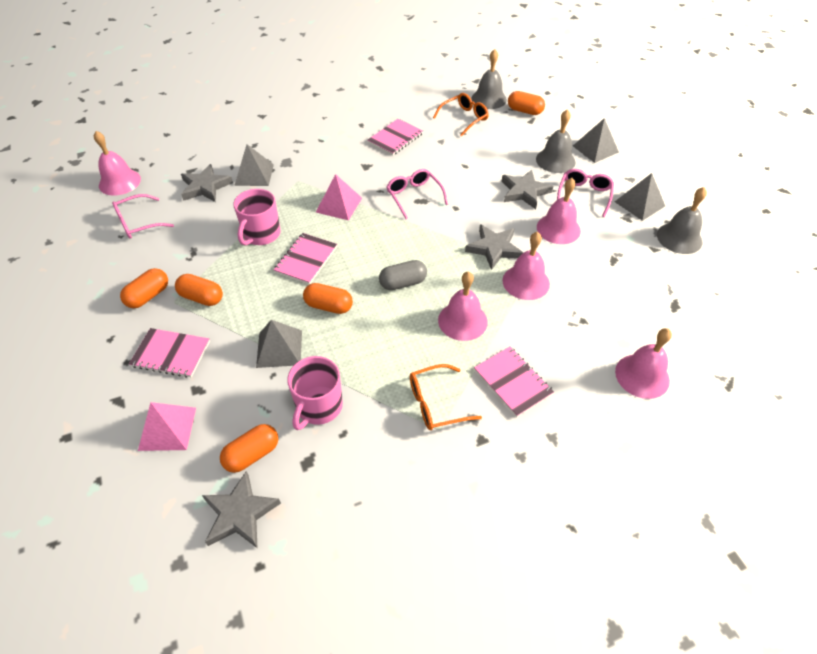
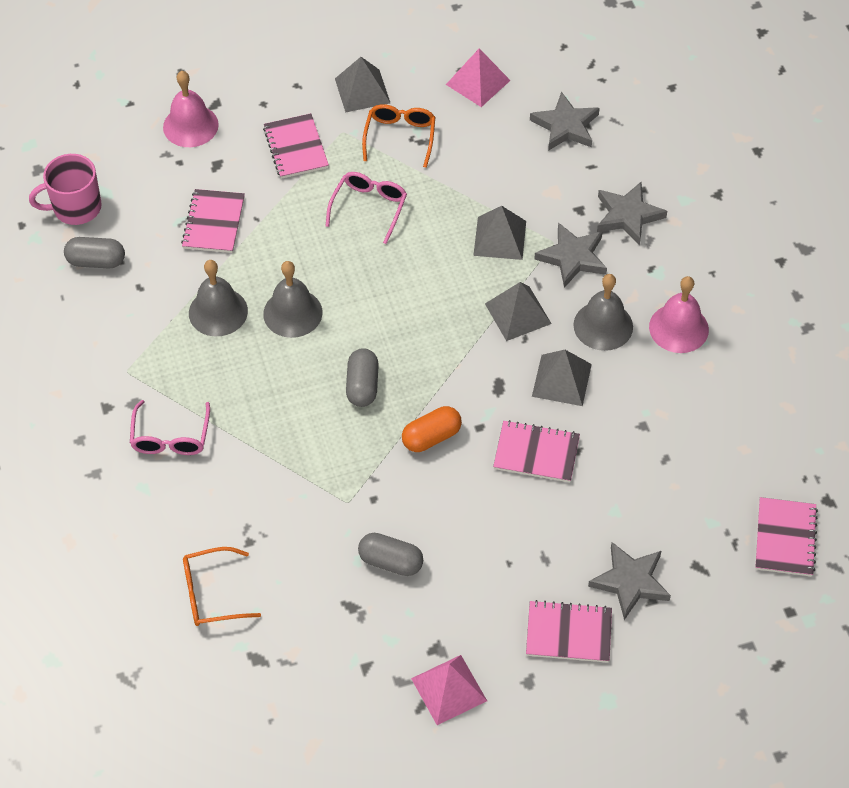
grey capsule: [379,260,427,290] = 1 -> [64,237,125,268] [346,348,379,407] [358,533,423,576] = 3
orange capsule: [120,268,168,308] [175,274,223,306] [220,424,278,473] [303,283,353,314] [508,91,545,115] = 5 -> [402,406,462,452] = 1
pink bell: [94,131,141,196] [438,271,488,341] [503,232,550,300] [537,178,581,244] [615,328,672,399] = 5 -> [163,71,219,147] [649,276,709,353] = 2
pink glasses: [112,194,174,239] [387,169,448,219] [557,169,614,217] = 3 -> [130,400,210,455] [326,172,407,244] = 2
pink mug: [233,189,281,246] [287,356,343,430] = 2 -> [29,154,102,225] = 1
pink notebook: [129,328,210,378] [274,233,337,285] [367,119,423,155] [474,347,554,417] = 4 -> [181,189,245,253] [263,113,329,179] [493,420,580,482] [526,600,612,663] [755,497,818,577] = 5

